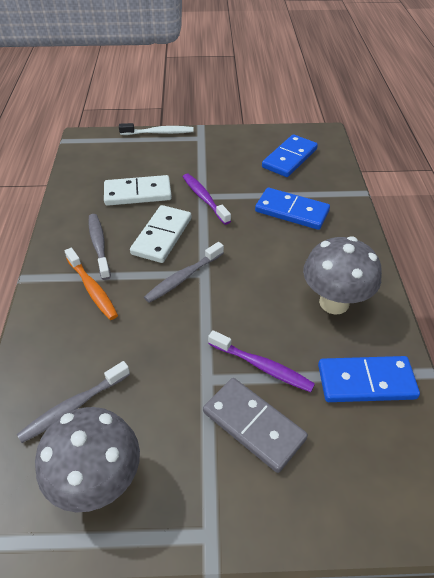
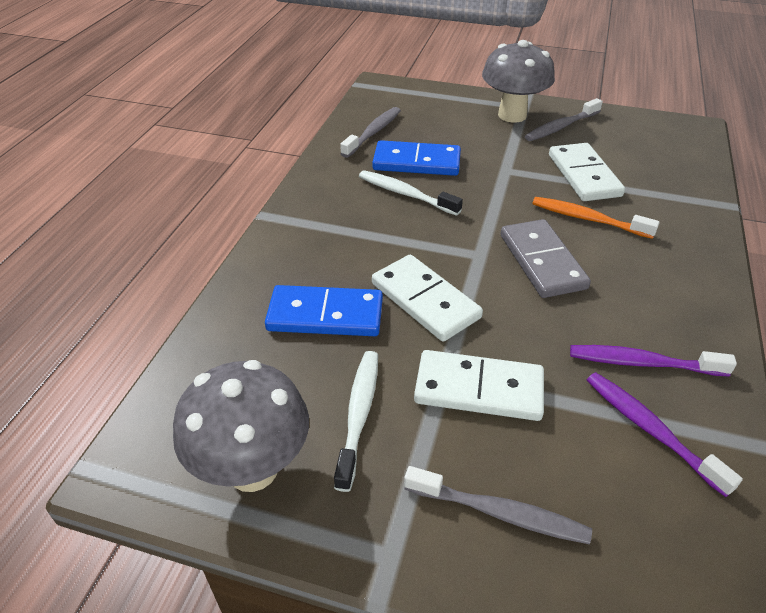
blue domino: [255,188,330,230] [262,134,318,177] [318,356,420,402] = 3 -> [265,285,383,336] [372,140,461,176] = 2
white domino: [104,175,172,206] [130,205,191,263] = 2 -> [372,255,483,342] [414,350,544,421] [549,143,625,201] = 3
white toothbrush: [119,123,194,135] = 1 -> [334,351,378,492] [359,170,463,216] = 2

